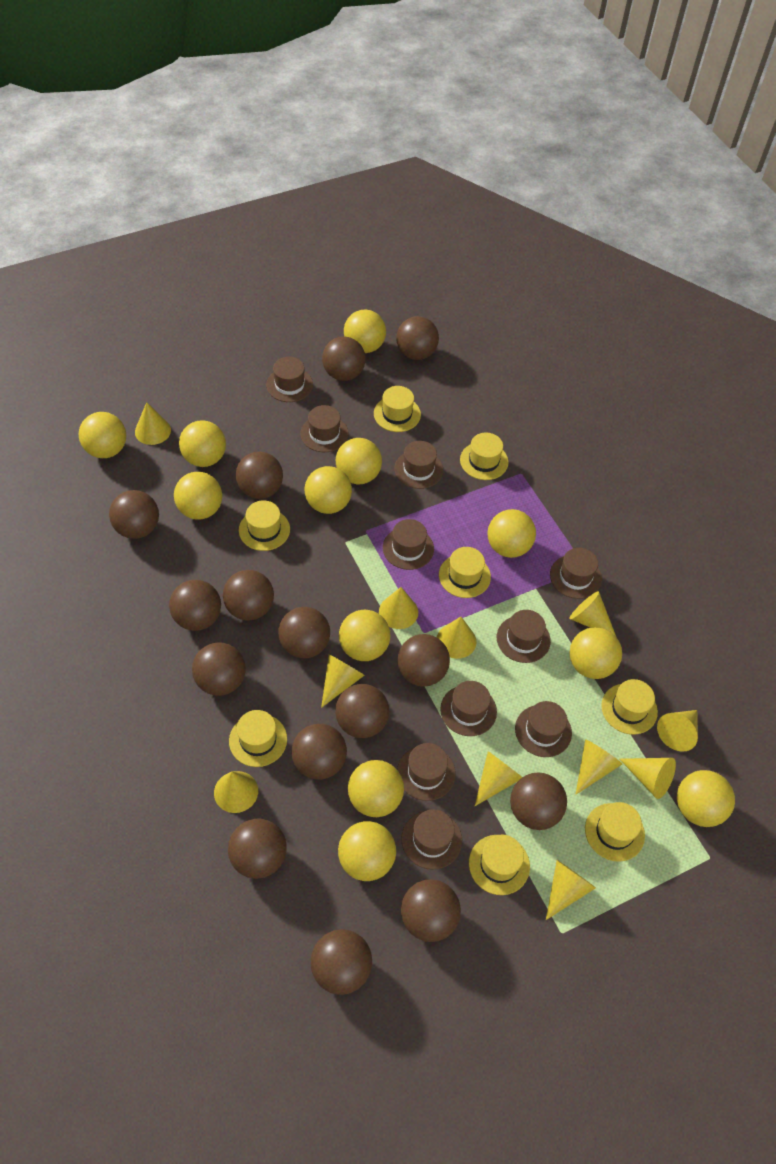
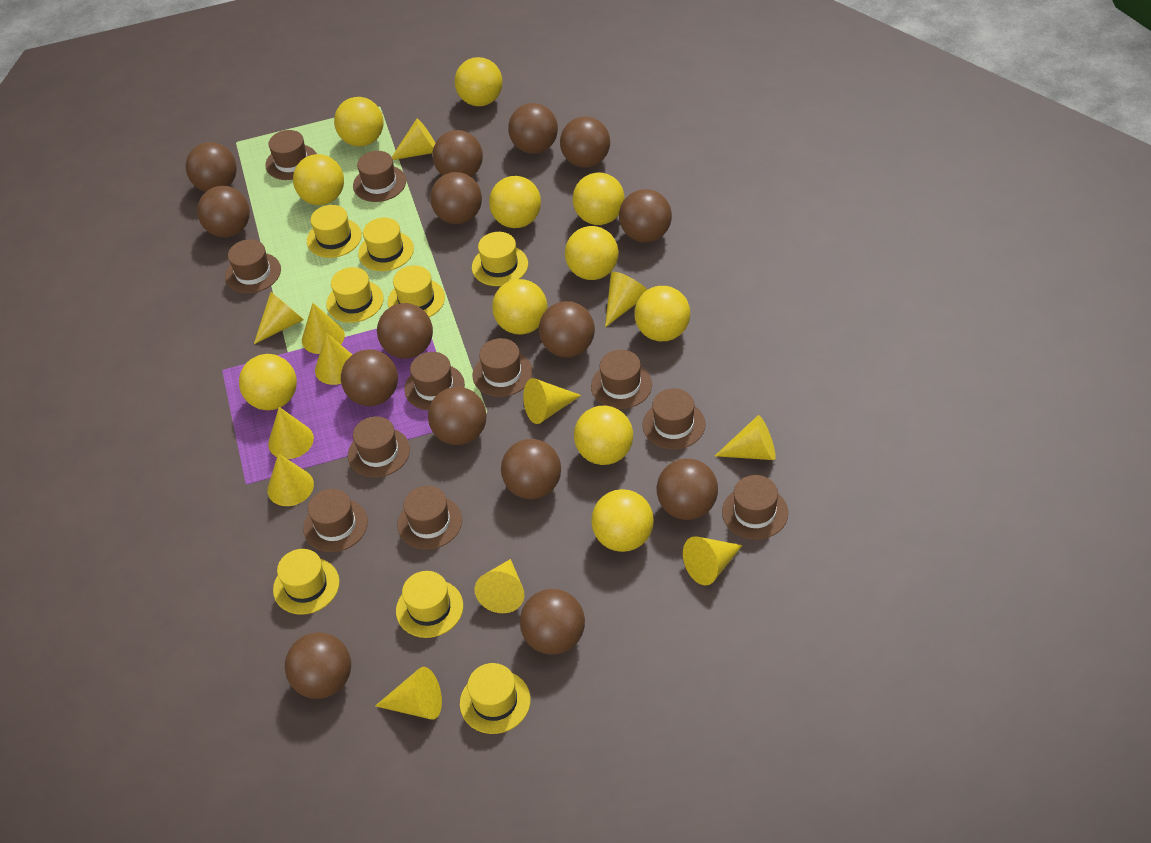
brown hat: [266,357,313,402] [300,405,349,452] [383,519,434,570] [394,441,443,489] [397,743,456,801] [401,809,462,870] [440,681,497,736] [497,610,551,663] [515,701,572,757] [550,548,602,599] = 10 -> [225,239,281,293] [265,130,317,180] [303,489,368,552] [348,416,410,478] [353,151,406,202] [397,486,462,550] [404,352,465,410] [473,338,533,397] [591,350,652,409] [643,388,706,450] [722,475,788,540] = 11
yellow ball: [79,412,126,458] [174,472,222,520] [179,420,226,467] [305,466,352,514] [336,438,382,484] [338,821,396,881] [339,610,390,661] [344,310,386,353] [348,760,404,817] [487,509,536,558] [570,627,622,679] [677,770,735,827] = 12 -> [239,354,297,411] [293,154,344,205] [334,97,383,146] [455,57,503,106] [489,176,541,228] [492,279,547,335] [565,226,619,280] [573,173,625,225] [574,405,633,465] [591,489,654,552] [634,286,690,341] = 11
yellow cone: [135,402,171,445] [214,771,258,813] [321,654,365,708] [379,587,418,629] [437,617,476,659] [475,751,522,806] [546,860,596,920] [570,591,616,636] [575,739,622,795] [620,758,676,799] [657,710,698,752] = 11 -> [254,292,304,344] [267,453,314,506] [268,407,314,459] [302,303,345,354] [315,333,353,385] [375,667,442,719] [392,119,435,160] [474,559,524,613] [523,378,581,424] [605,272,647,327] [683,536,743,585] [715,415,776,460] = 12

